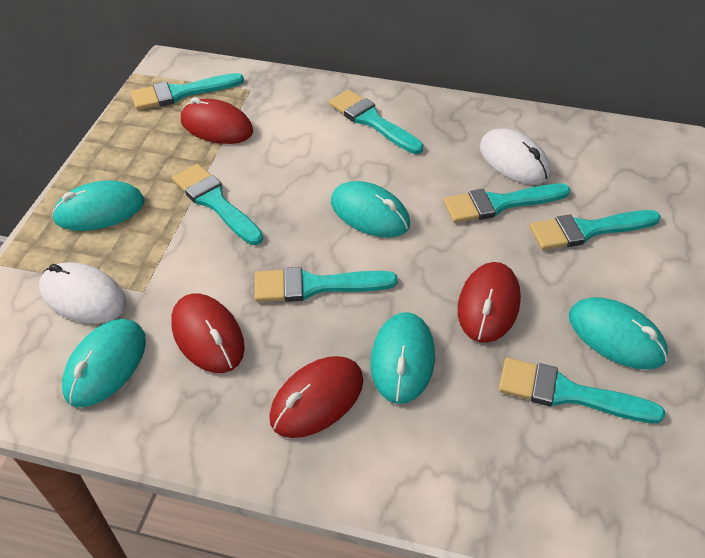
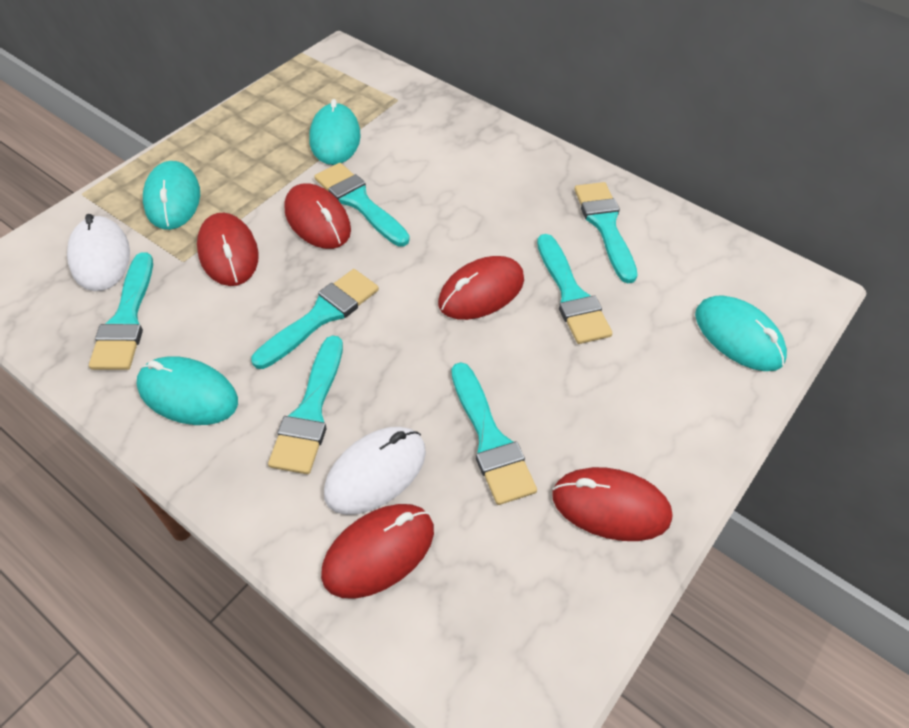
red mouse: [171,293,245,373] [181,97,253,144] [269,356,363,438] [458,262,521,343] = 4 -> [197,213,259,286] [285,183,351,249] [321,504,434,599] [438,256,524,320] [552,467,672,541] = 5
turquoise mouse: [52,180,145,231] [62,319,146,407] [331,181,410,238] [370,312,435,404] [569,297,668,369] = 5 -> [137,356,238,425] [143,161,200,230] [309,99,361,165] [695,295,787,371] = 4

